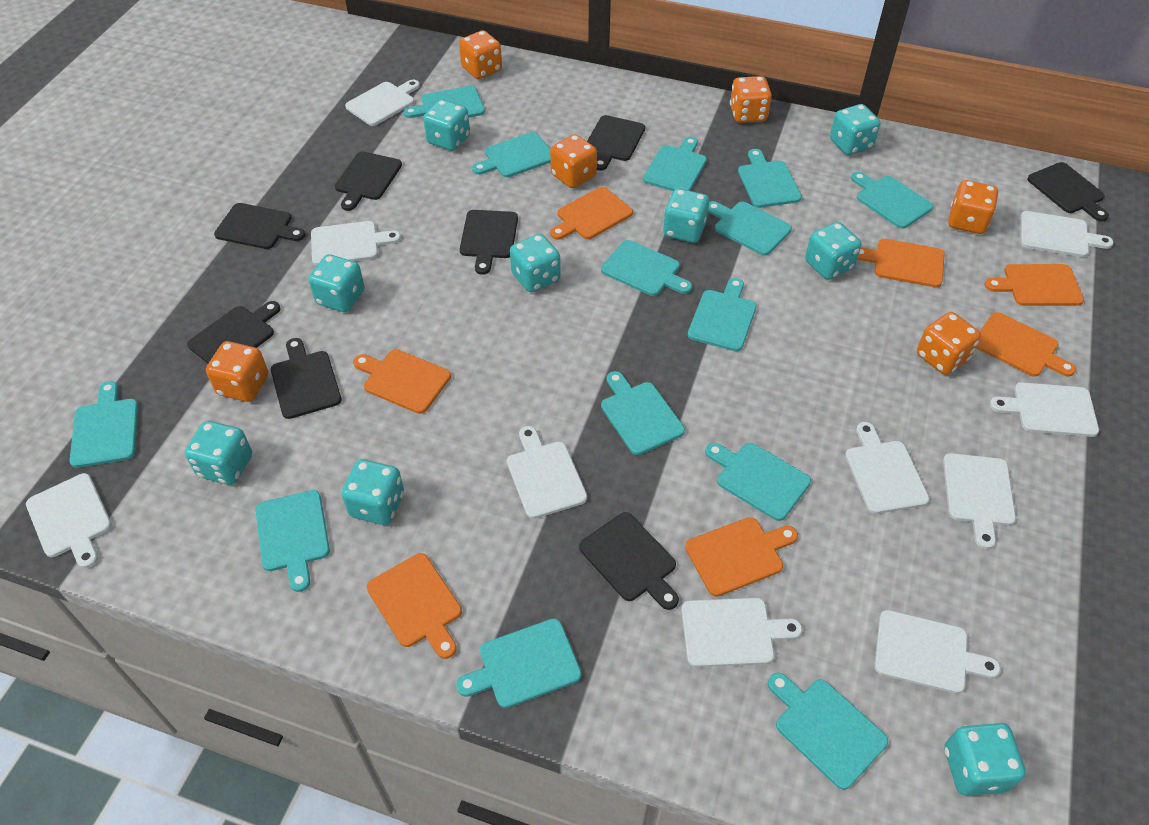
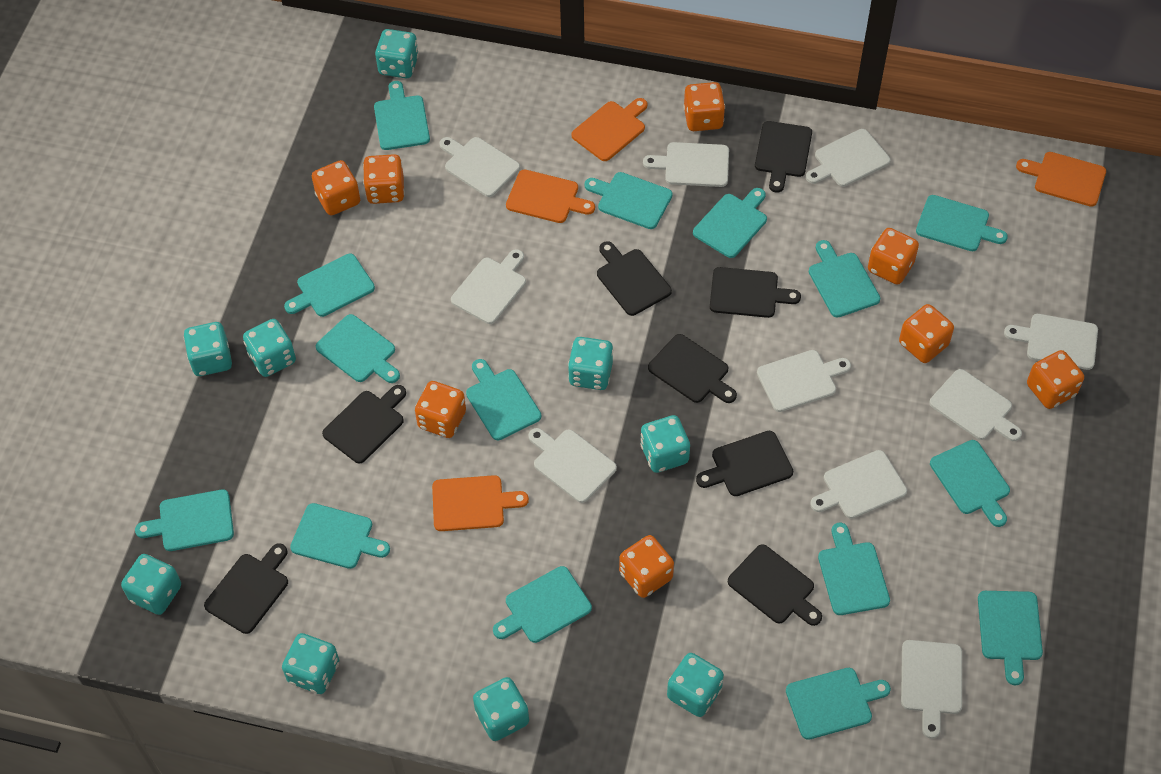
orange cutting board: [353,349,451,414] [367,553,462,659] [550,187,633,240] [685,517,798,597] [857,239,945,287] [976,312,1076,377] [985,264,1084,306] = 7 -> [432,475,529,531] [506,170,595,223] [571,98,647,161] [1016,152,1106,207] = 4
orange dice: [206,341,268,402] [459,30,502,79] [550,134,597,188] [730,76,772,123] [917,312,981,375] [948,180,998,234] = 6 -> [312,160,360,215] [363,154,405,204] [415,381,466,438] [619,535,674,598] [683,82,725,131] [868,228,919,285] [899,304,954,363] [1027,350,1084,409] = 8
turquoise cutting board: [69,381,138,468] [255,490,330,592] [404,86,485,118] [456,619,581,708] [472,132,551,178] [601,240,692,296] [601,371,685,455] [643,137,707,191] [688,278,757,351] [705,443,811,521] [708,201,792,256] [738,149,802,208] [768,673,888,790] [851,172,933,229] = 14 -> [135,489,234,551] [284,254,375,317] [290,503,390,569] [316,314,400,383] [374,81,430,150] [466,359,541,440] [493,566,592,643] [584,172,673,229] [693,188,767,258] [786,668,891,740] [809,240,880,318] [818,523,890,615] [916,195,1008,251] [930,440,1010,527] [978,591,1043,685] = 15

